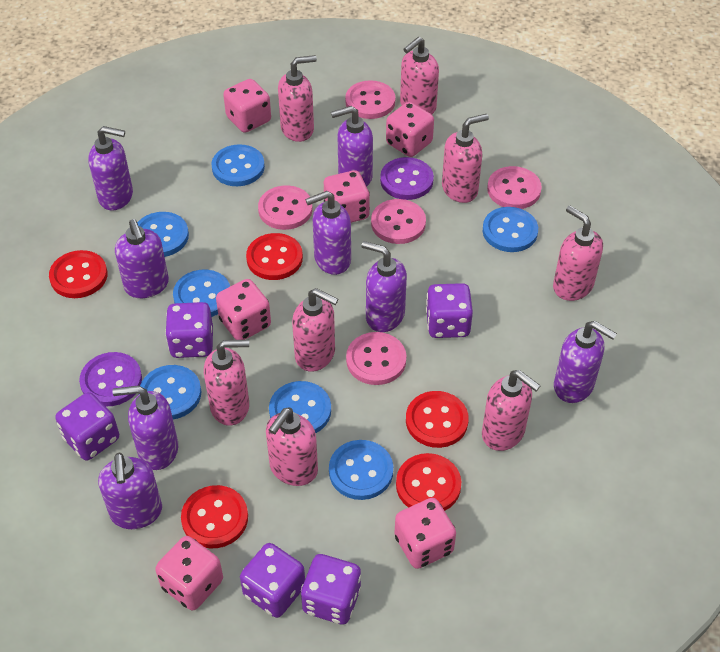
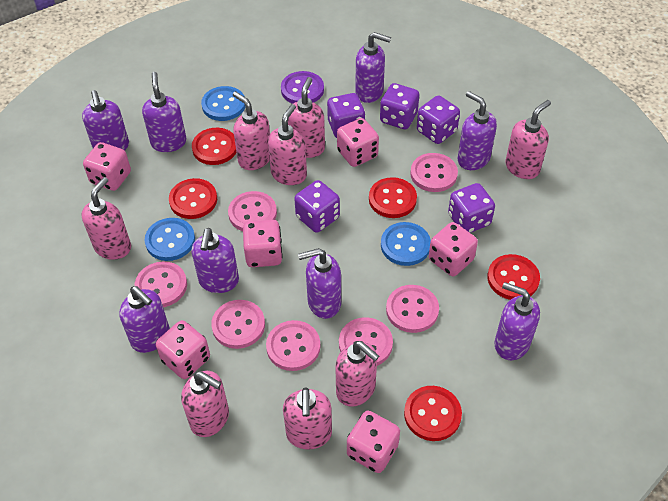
blue button: [137,212,189,257] [140,365,201,419] [173,270,230,317] [211,144,265,186] [269,381,331,433] [329,440,393,500] [483,207,538,252] = 7 -> [145,218,195,261] [201,86,245,121] [381,222,431,266] = 3
pink button: [258,185,313,230] [345,80,395,119] [346,332,406,385] [371,199,426,244] [487,166,542,209] = 5 -> [135,261,187,307] [211,300,265,349] [228,191,277,231] [266,320,320,371] [339,317,393,366] [386,285,439,333] [410,153,458,192] = 7
purple button: [79,352,142,406] [380,157,434,200] = 2 -> [281,71,324,104] = 1

